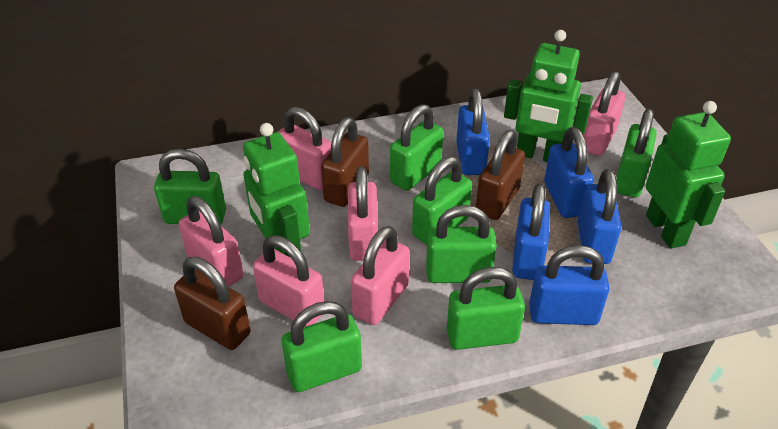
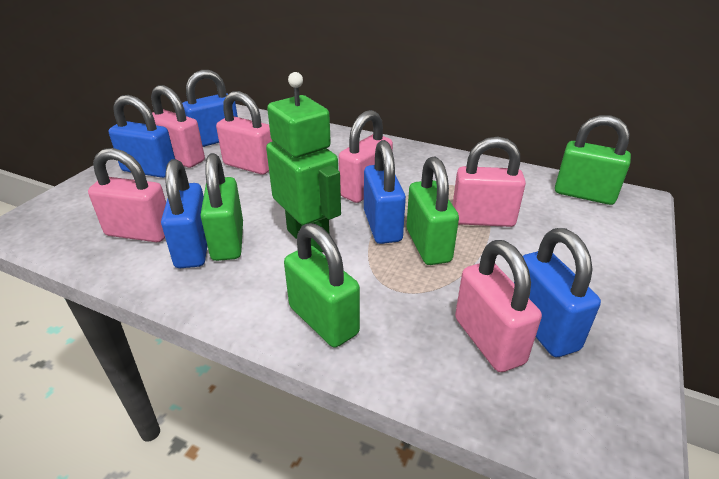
brown padlock: [174,257,251,350] [321,117,369,207] [476,130,525,220] = 3 -> none = 0
green padlock: [154,149,226,224] [282,301,362,392] [390,104,443,191] [412,156,472,245] [426,205,497,283] [447,267,525,350] [616,109,656,197] = 7 -> [200,153,243,261] [284,223,360,347] [407,157,459,265] [555,115,631,205] = 4
green robot: [243,123,310,258] [504,30,593,162] [646,101,731,248] = 3 -> [266,72,341,252] = 1

